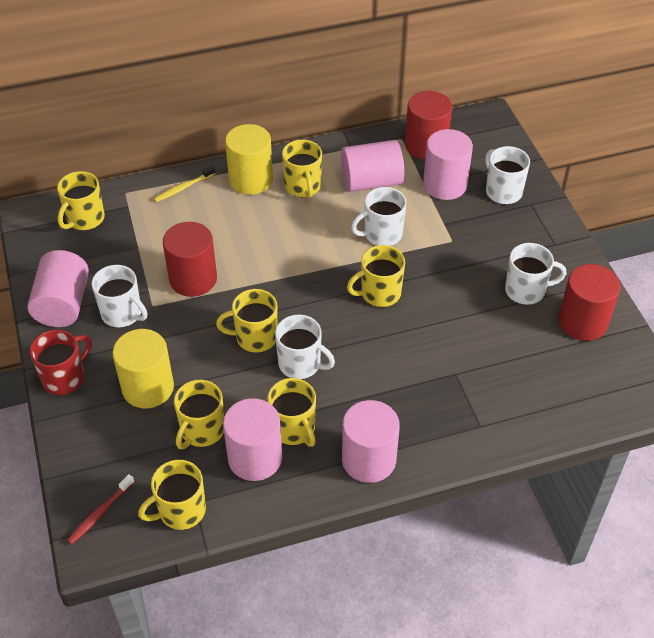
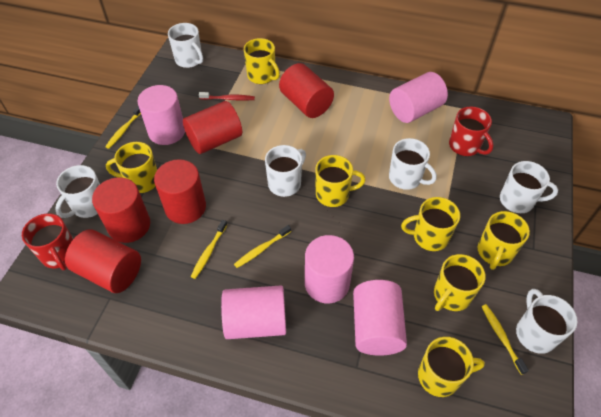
red cylinder: [163,222,217,297] [405,91,452,160] [558,264,621,341] = 3 -> [65,229,141,293] [92,177,150,243] [154,159,206,224] [183,101,242,154] [279,63,334,118] = 5
red mug: [30,330,92,395] = 1 -> [22,213,73,270] [449,107,493,156] = 2
white mug: [92,265,147,327] [275,315,335,379] [351,187,407,246] [485,146,530,204] [505,243,567,305] = 5 -> [55,165,100,218] [168,23,203,68] [265,145,306,197] [389,138,437,190] [500,161,558,213] [516,289,577,354] = 6
yellow cylinder: [112,329,174,408] [225,124,273,195] = 2 -> none = 0
yellow toothbrush: [154,166,216,202] = 1 -> [105,106,141,149] [191,220,227,279] [234,225,291,268] [481,304,529,375] = 4

